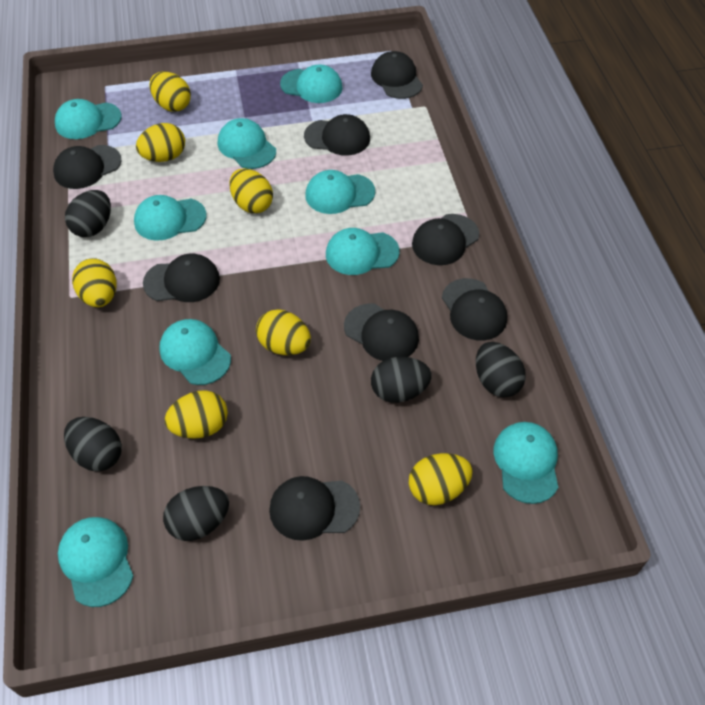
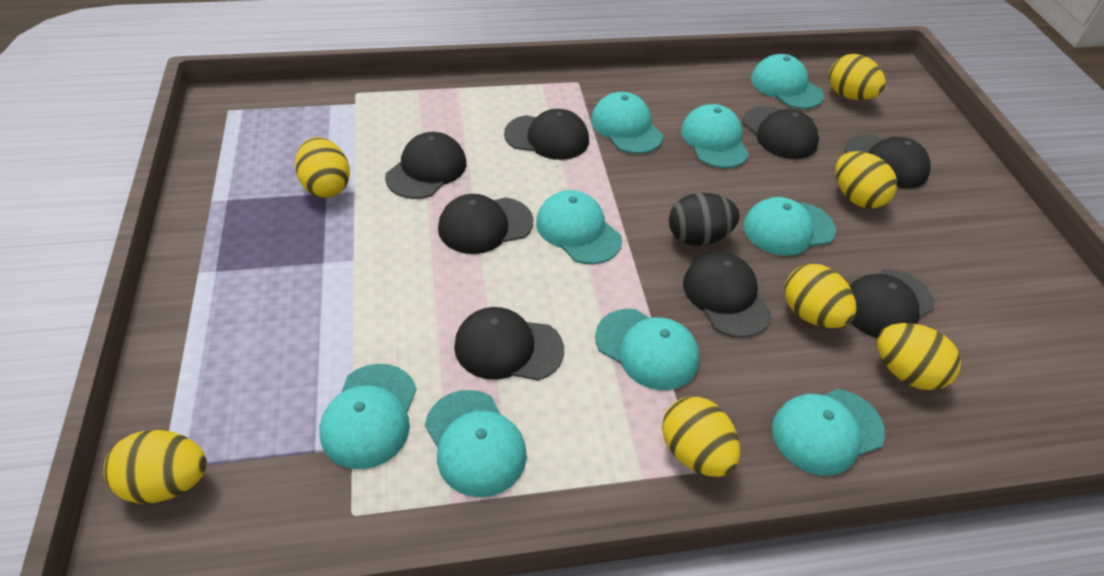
black egg: [64,417,122,471] [65,190,111,237] [163,486,229,541] [371,357,432,403] [476,342,526,397] = 5 -> [669,193,740,246] = 1

